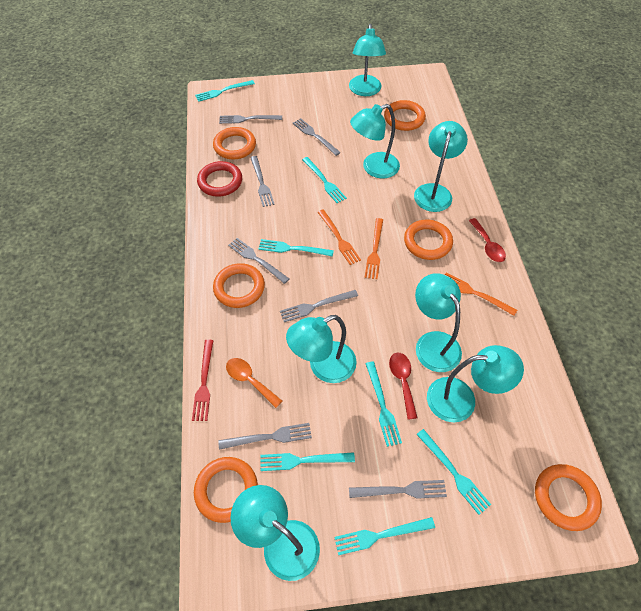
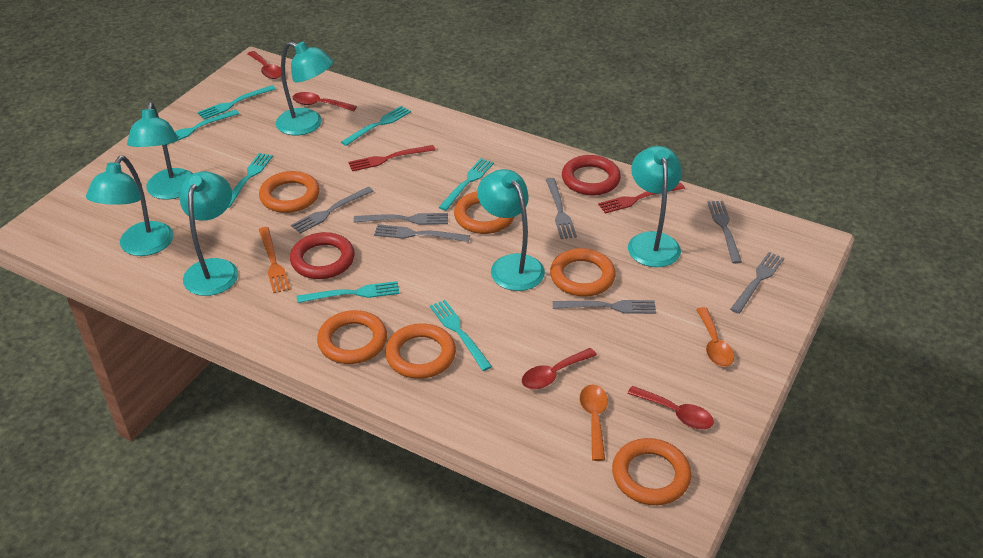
orange fork: [318,209,361,265] [365,218,383,279] [445,273,517,316] = 3 -> [259,227,291,293] = 1
orange spoon: [226,358,282,408] = 1 -> [580,384,608,461] [696,307,734,367] = 2
red fork: [192,340,214,421] = 1 -> [348,145,436,171] [598,183,685,214] = 2
red ring: [197,161,242,197] = 1 -> [290,232,355,279] [562,155,621,195] = 2
red spoon: [389,353,417,420] [469,218,506,262] = 2 -> [247,51,281,79] [292,92,357,111] [522,348,597,389] [627,386,714,429] = 4
turquoise lamp: [230,485,320,581] [286,315,356,383] [349,24,386,96] [350,104,400,178] [414,121,468,212] [415,273,462,372] [427,345,524,422] = 7 -> [86,156,174,256] [127,103,193,200] [180,171,238,296] [276,41,333,135] [477,169,545,291] [628,146,682,267] = 6

